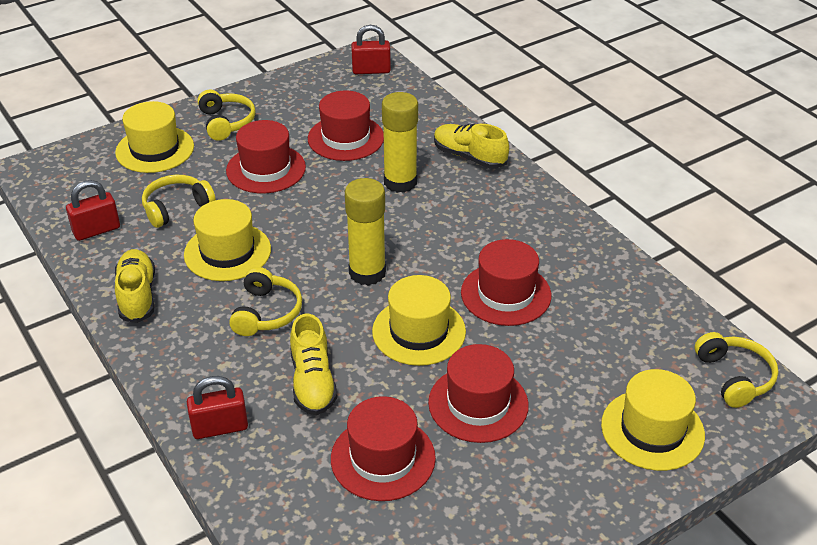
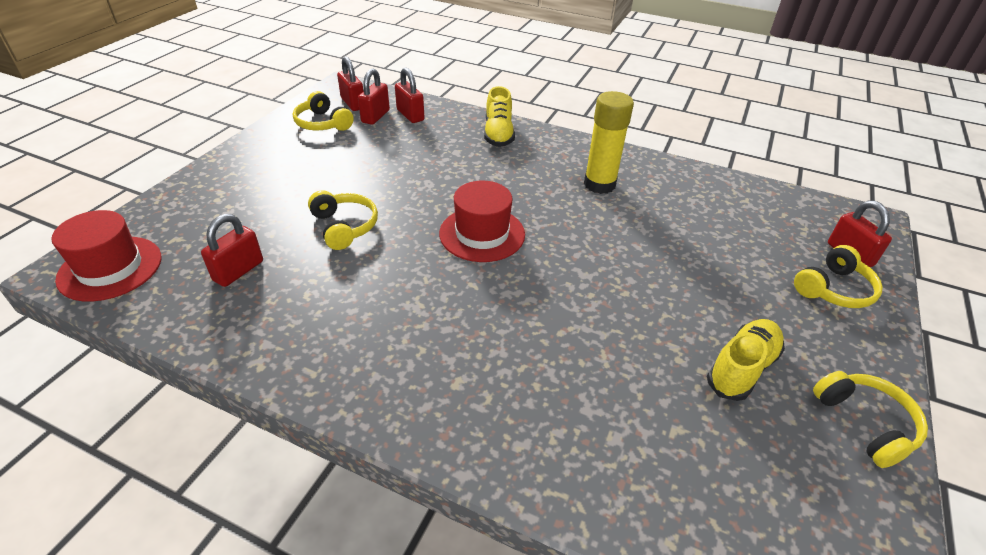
red hat: [226,120,306,193] [308,90,384,161] [331,396,436,501] [428,344,529,443] [461,239,551,326] = 5 -> [51,210,161,302] [439,181,525,262] = 2
red padlock: [66,180,120,241] [187,376,248,439] [351,25,391,74] = 3 -> [201,214,263,287] [337,56,363,111] [358,68,390,125] [395,68,425,123] [828,201,892,267] = 5
yellow glue stick: [345,178,386,286] [382,92,418,193] = 2 -> [584,91,634,194] = 1
yellow hat: [115,101,194,173] [184,199,271,281] [372,275,466,366] [601,369,705,471] = 4 -> none = 0
yellow shoe: [115,249,155,323] [290,314,337,415] [434,123,509,169] = 3 -> [484,86,515,147] [707,319,785,401] = 2

